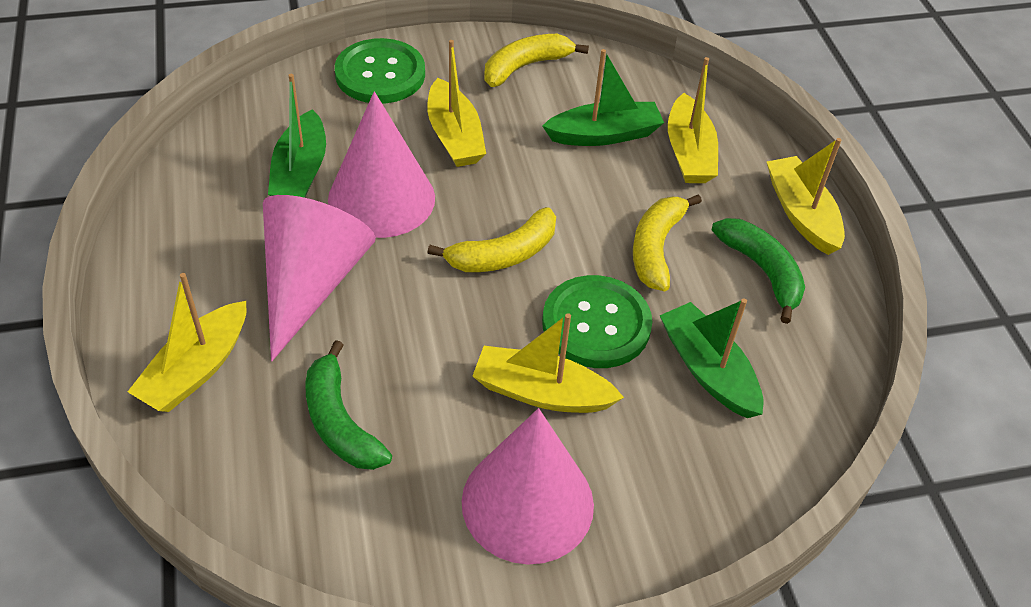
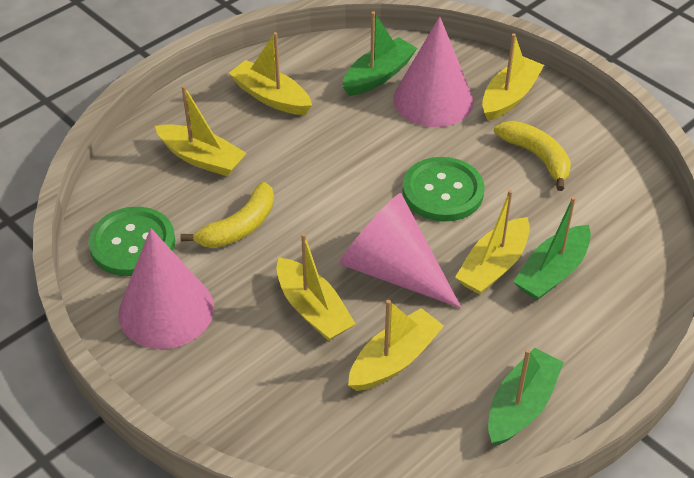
green banana: [305,340,392,470] [712,218,805,324] = 2 -> none = 0
yellow banana: [427,207,556,272] [484,34,589,87] [633,194,702,291] = 3 -> [180,182,274,248] [494,121,571,191] = 2
yellow boat: [128,273,246,412] [427,40,486,167] [472,313,624,413] [668,57,718,183] [767,138,845,255] = 5 -> [155,85,247,176] [229,32,312,115] [277,233,356,341] [348,300,444,391] [455,190,530,295] [482,33,544,121] = 6

